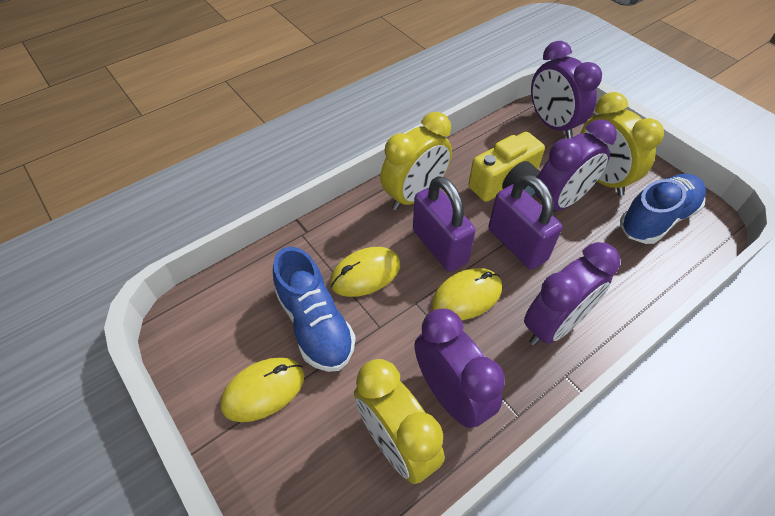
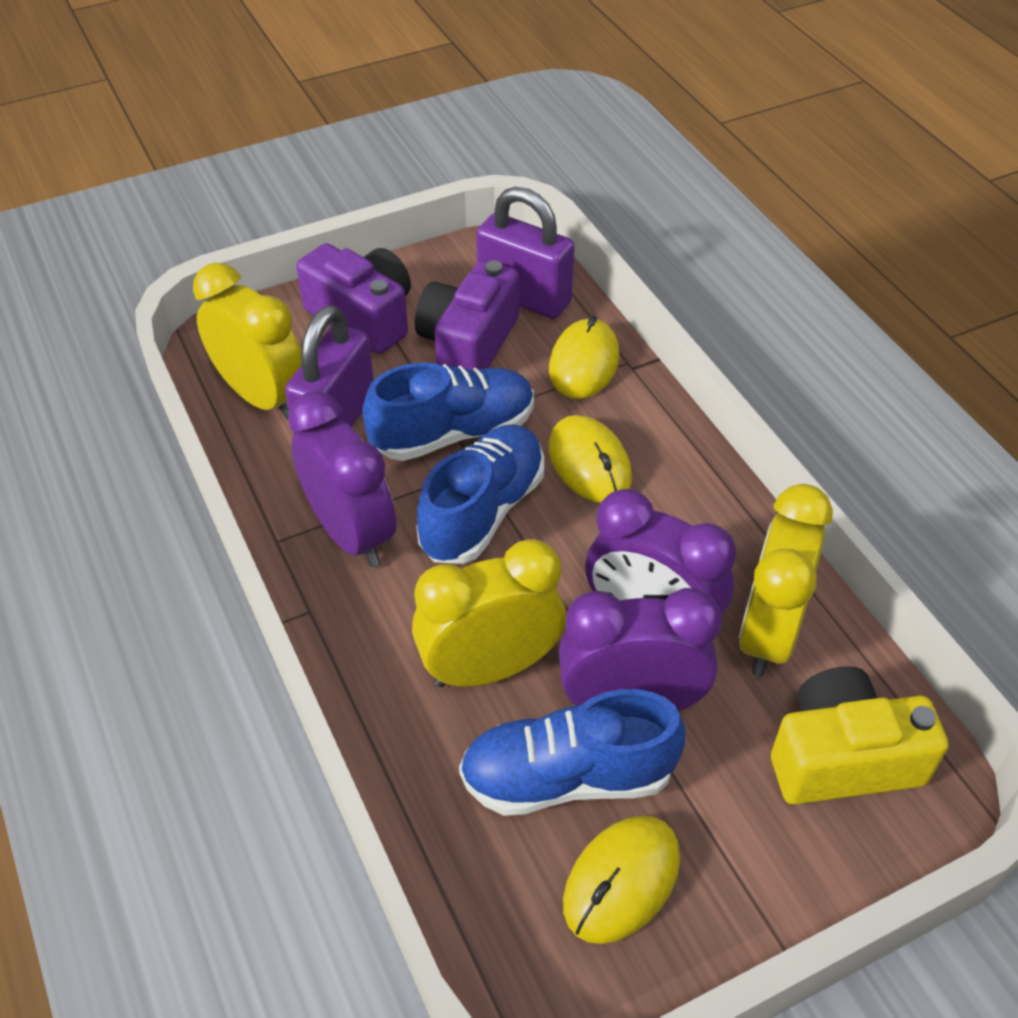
blue shoe: [273,247,356,372] [620,174,706,244] = 2 -> [362,362,534,461] [416,424,544,564] [459,689,685,816] = 3
purple camera: none = 0 -> [296,243,411,354] [415,260,519,370] = 2
purple clock: [414,309,505,428] [524,242,621,346] [531,41,602,138] [534,119,617,211] = 4 -> [288,391,396,567] [559,588,722,712] [585,489,736,617] = 3

